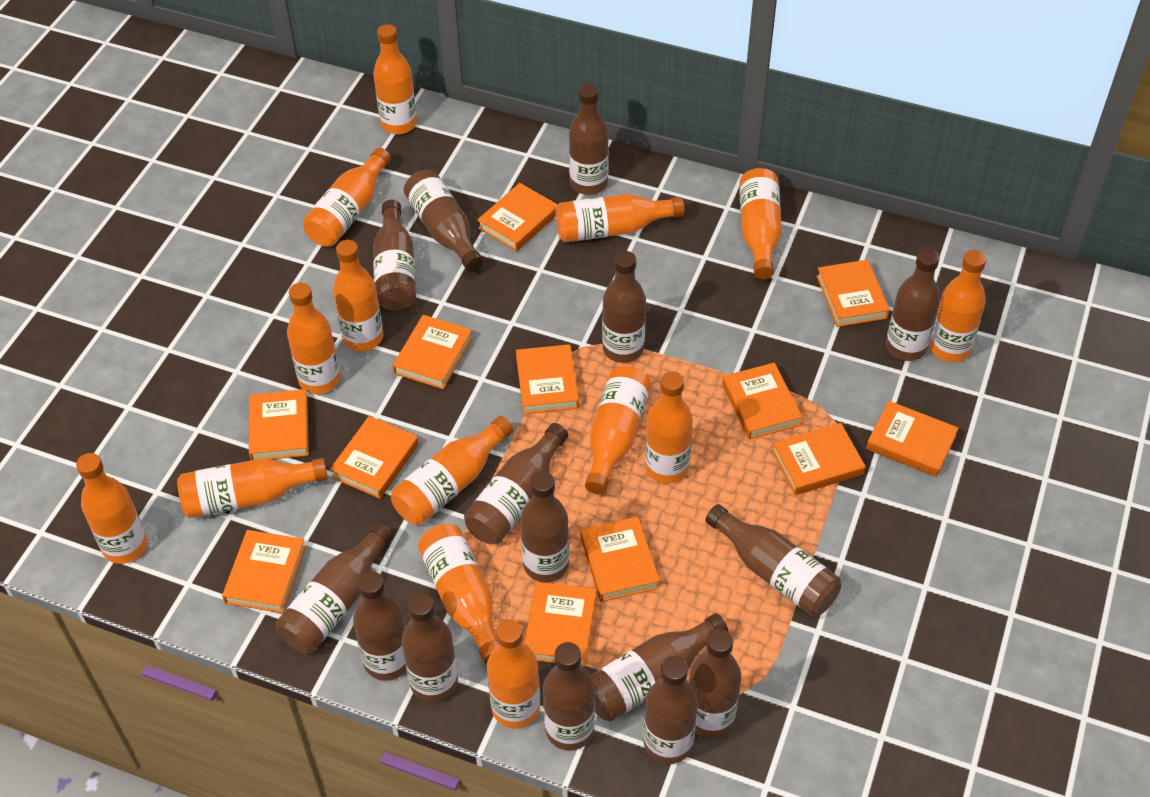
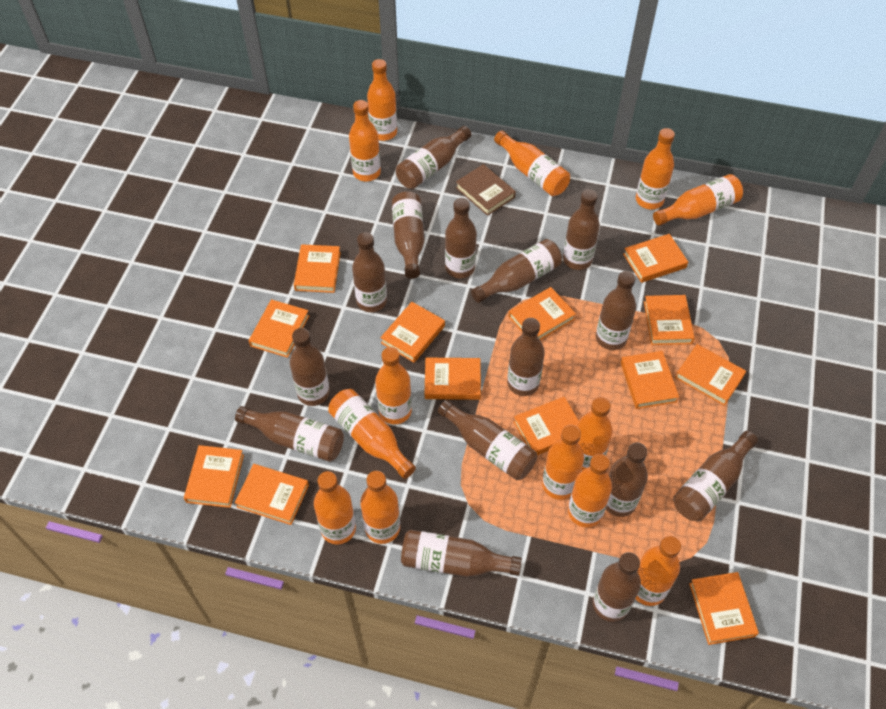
brown book: none = 0 -> [456,164,516,216] = 1
orange book: [222,530,306,613] [249,389,309,460] [329,416,419,499] [393,315,473,389] [477,183,558,251] [516,344,579,414] [524,582,597,667] [580,516,660,602] [722,363,802,439] [772,423,866,495] [816,260,890,327] [866,401,958,477] = 12 -> [184,445,244,508] [235,464,309,525] [249,299,309,358] [294,244,341,293] [380,302,445,363] [425,358,481,400] [509,287,576,340] [513,397,579,455] [621,351,679,409] [623,234,688,283] [644,295,695,345] [675,344,746,406] [689,572,759,645] = 13
orange bottle: [76,453,147,564] [177,458,328,518] [287,282,340,394] [303,148,391,246] [333,240,383,352] [373,24,417,134] [391,416,513,525] [418,524,499,664] [487,620,540,728] [555,194,685,242] [585,366,651,494] [645,372,693,483] [740,168,782,279] [929,250,986,362] = 14 -> [314,471,356,544] [328,389,416,479] [349,100,381,181] [360,471,400,544] [367,59,397,141] [375,347,412,424] [494,131,570,196] [542,425,584,500] [568,454,612,527] [577,397,613,471] [636,128,675,210] [636,536,681,606] [653,174,743,226] = 13

